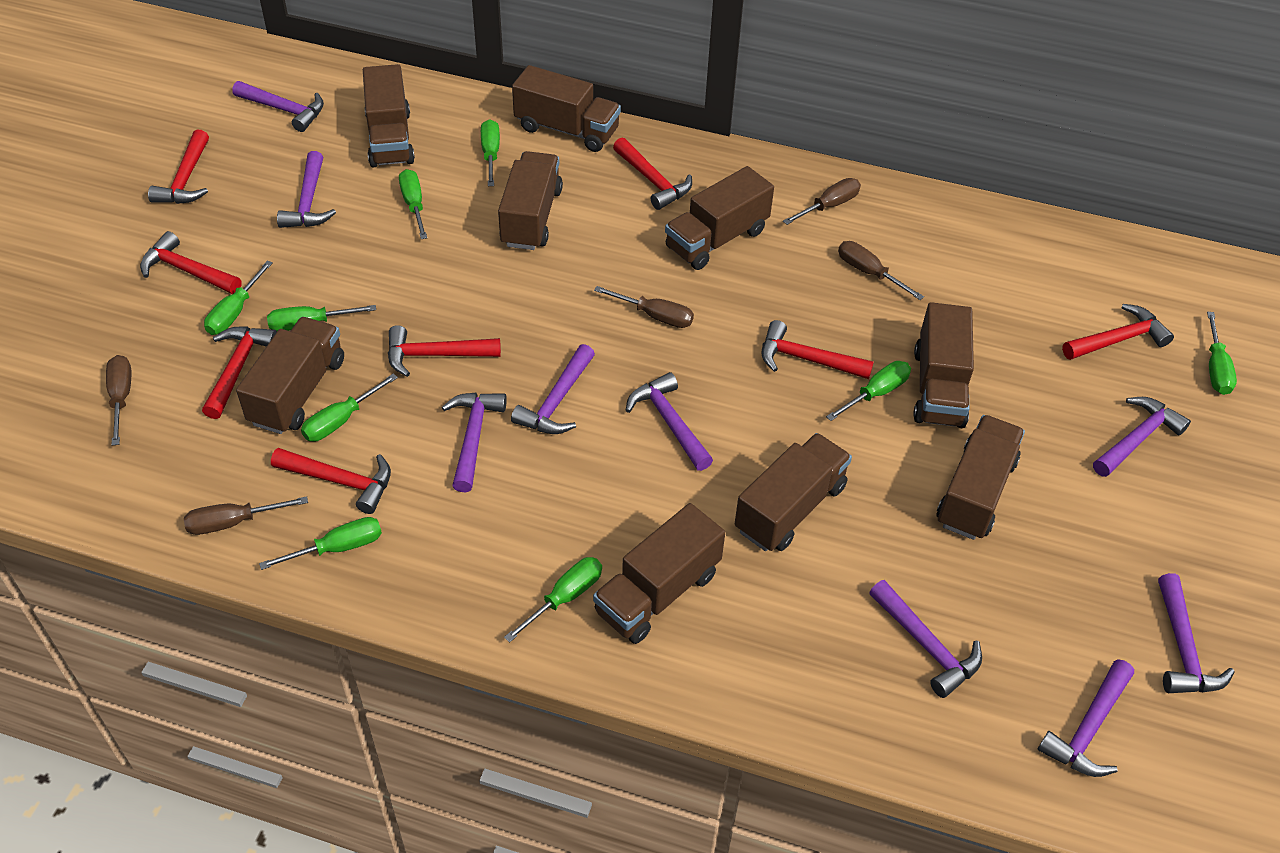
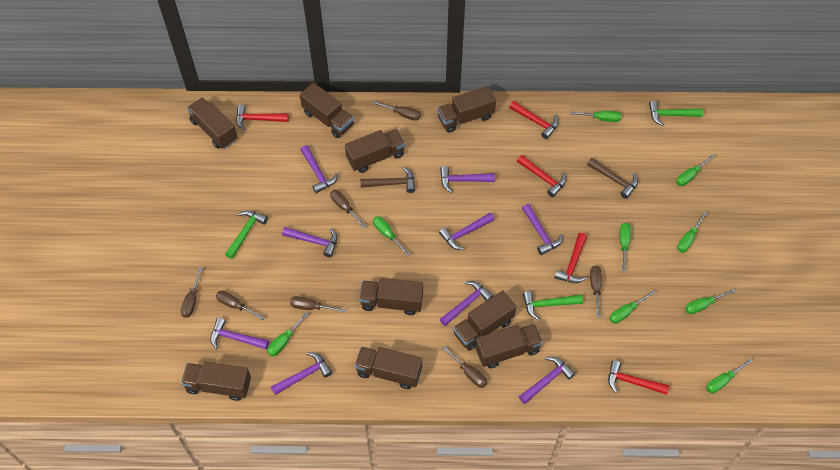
brown hammer: none = 0 -> [360,167,415,193] [587,158,638,199] = 2
brown screwdriver: [106,355,131,446] [184,496,308,535] [594,286,694,328] [783,178,861,225] [838,241,924,300] = 5 -> [181,267,203,318] [216,291,265,320] [290,296,346,312] [330,190,366,228] [373,101,421,121] [442,346,487,388] [590,266,602,317] = 7
green hammer: none = 0 -> [225,210,268,259] [523,291,583,320] [649,101,703,126] = 3
red hammer: [140,231,241,294] [148,130,209,204] [202,327,277,419] [271,448,391,514] [388,325,501,377] [613,138,692,210] [761,320,874,379] [1062,304,1174,360] = 8 -> [236,105,289,130] [509,101,559,139] [517,155,566,197] [554,233,587,283] [608,360,669,395] = 5

